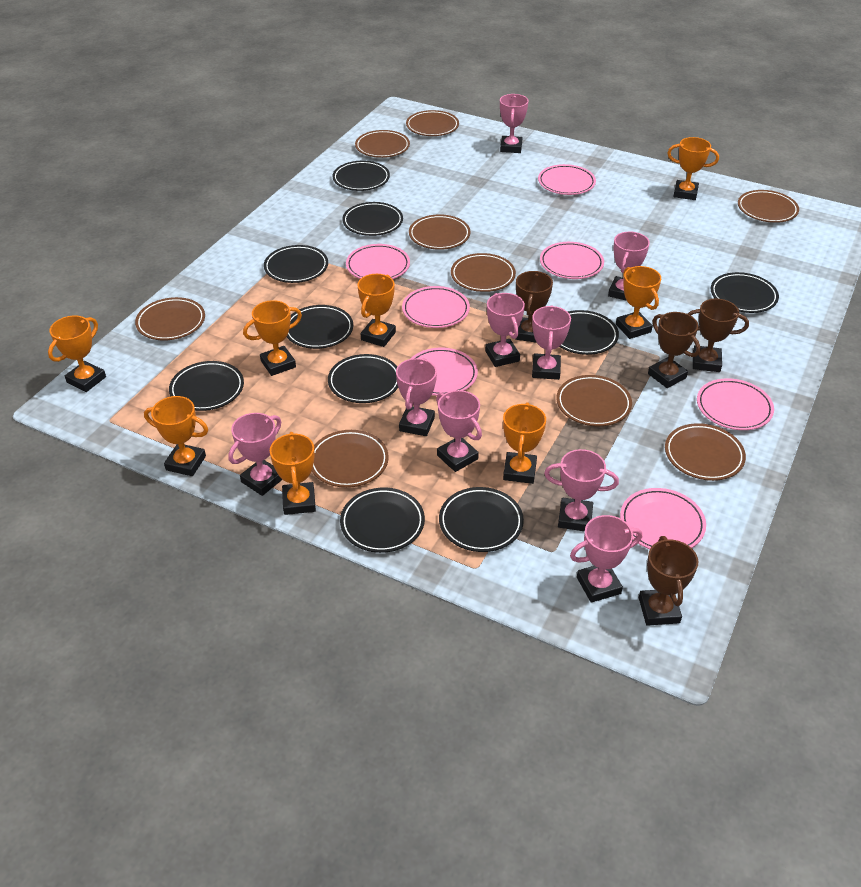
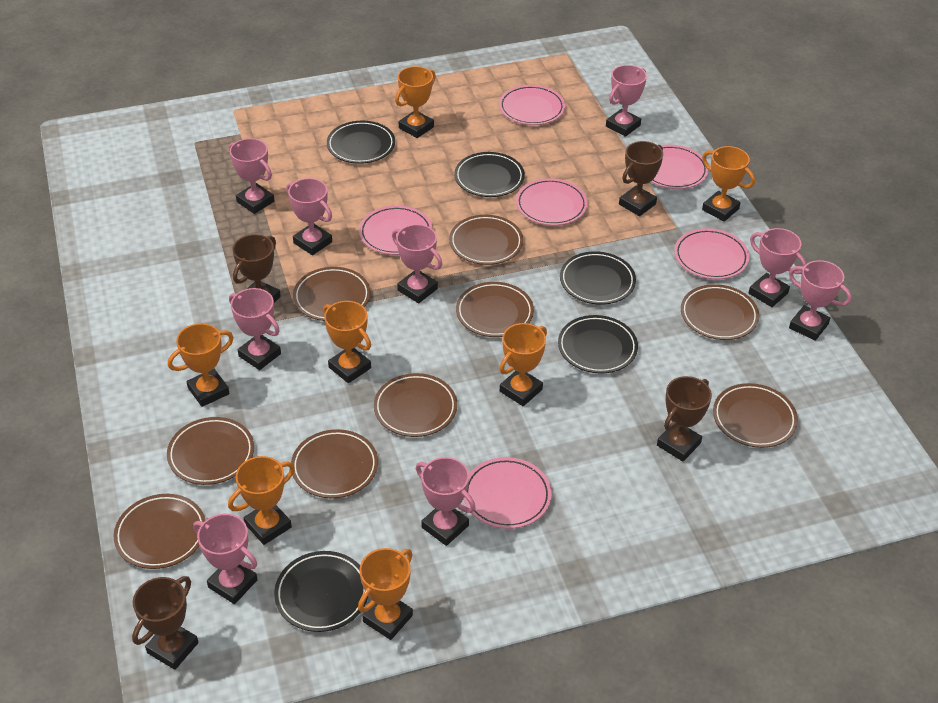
black plate: [169,361,244,411] [264,245,328,283] [287,305,353,349] [328,354,398,403] [332,161,390,191] [340,488,425,553] [342,202,403,236] [439,487,524,552] [560,310,619,355] [711,272,779,313] = 10 -> [274,551,368,632] [327,121,395,164] [454,152,525,197] [558,315,638,374] [560,251,636,305] = 5
orange trophy: [48,316,106,392] [144,396,208,476] [243,300,302,376] [270,432,316,515] [357,274,396,347] [503,402,546,484] [616,266,661,339] [667,137,719,200] = 8 -> [168,323,234,407] [228,456,295,545] [323,301,371,383] [358,548,413,640] [395,66,436,138] [499,323,547,406] [702,146,755,222] = 7
pink plate: [346,244,410,279] [402,286,470,328] [410,348,478,396] [538,164,596,195] [540,242,604,279] [620,488,706,549] [697,378,774,430] = 7 -> [359,205,433,255] [464,457,552,529] [499,85,565,125] [516,178,588,226] [651,145,709,189] [674,228,750,279] = 6

